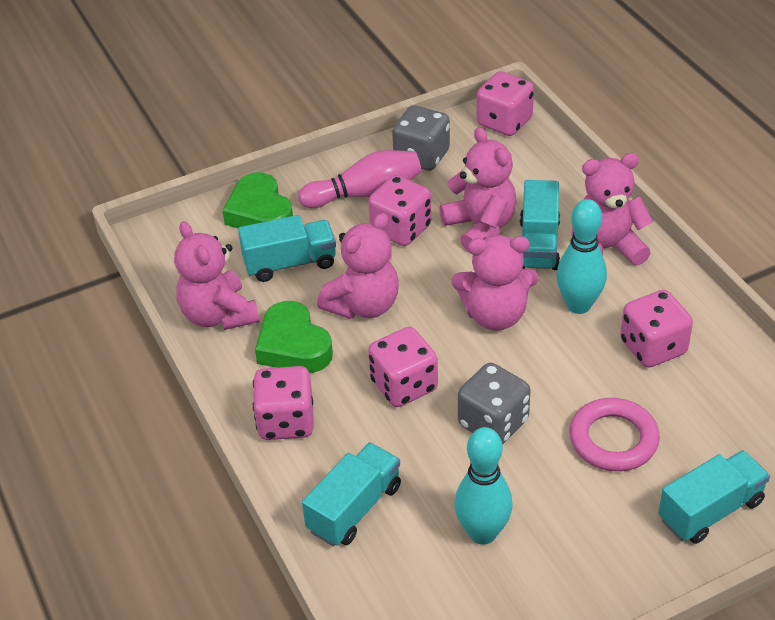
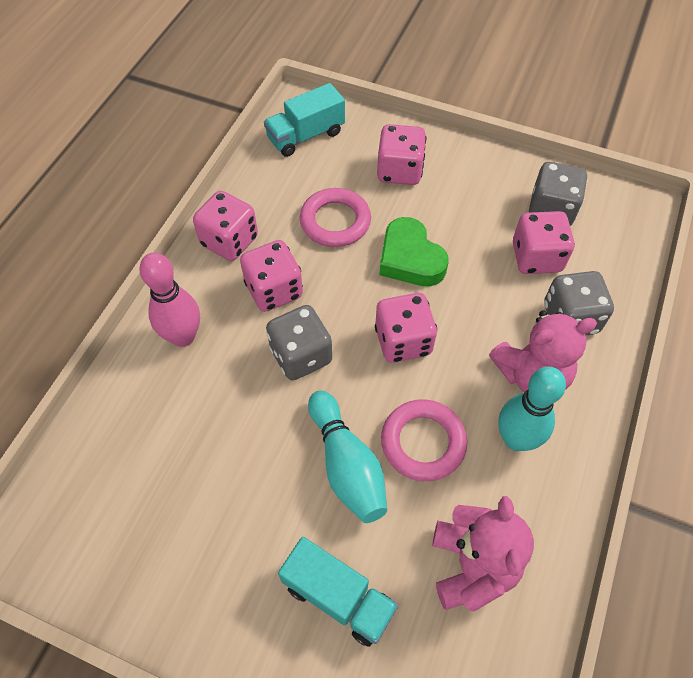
green heart: [222,172,293,228] [255,301,333,373] = 2 -> [379,217,448,286] = 1
grey dice: [392,105,450,171] [458,363,530,444] = 2 -> [266,305,332,381] [529,162,588,226] [544,271,614,335] = 3
pink ring: [569,398,660,471] = 1 -> [300,188,371,247] [381,399,467,481] = 2
pink teddy bear: [174,221,259,330] [317,213,399,319] [440,127,517,253] [452,235,538,331] [571,153,653,266] = 5 -> [432,496,534,611] [489,310,597,392] = 2
turquoise truck: [238,215,336,282] [302,442,401,546] [520,180,560,270] [658,450,770,544] = 4 -> [264,83,345,157] [278,537,398,647] = 2

